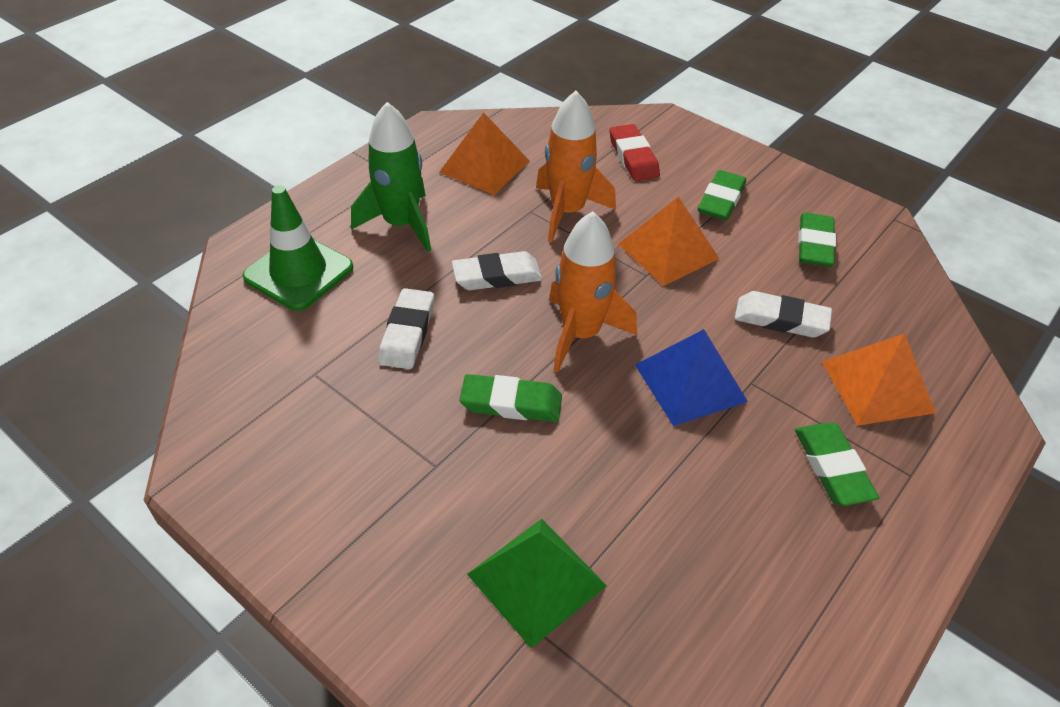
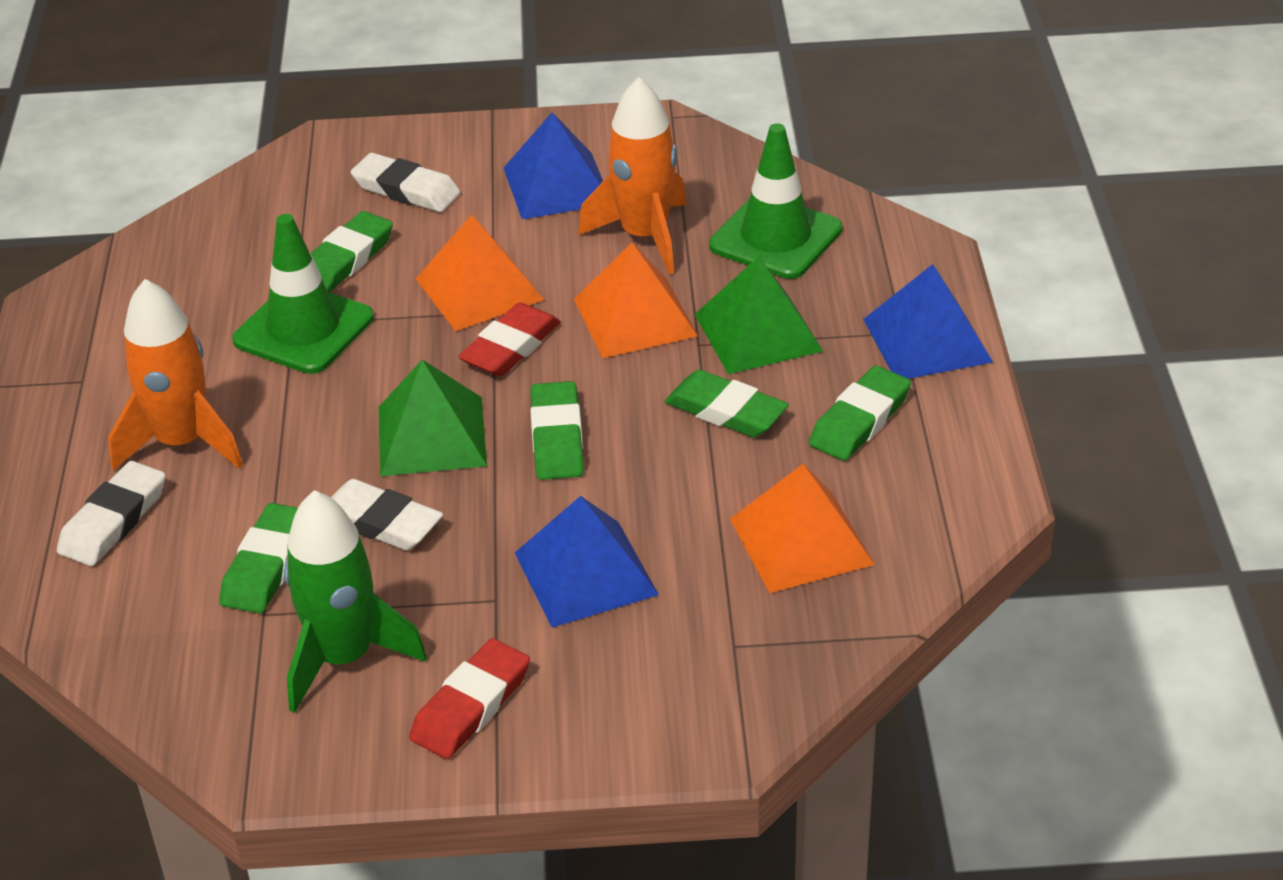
blue pyramid: [635,329,748,426] = 1 -> [504,112,603,219] [515,496,659,628] [863,264,993,379] = 3
green eraser: [459,374,562,422] [698,170,746,220] [795,423,879,506] [798,212,836,267] = 4 -> [219,503,298,614] [311,211,393,292] [530,381,584,480] [665,370,789,437] [809,365,911,461] = 5
green pyramid: [467,519,607,648] = 1 -> [379,360,487,476] [694,257,823,374] = 2
green traffic cone: [243,185,353,311] = 1 -> [232,214,374,374] [709,123,842,279] = 2
red eraser: [609,124,660,181] = 1 -> [409,638,530,759] [458,302,561,377] = 2

